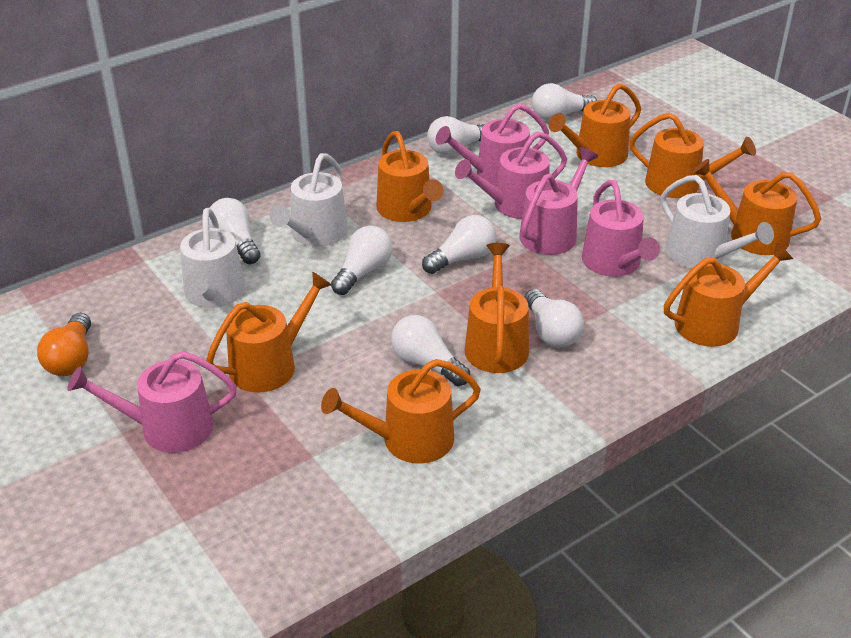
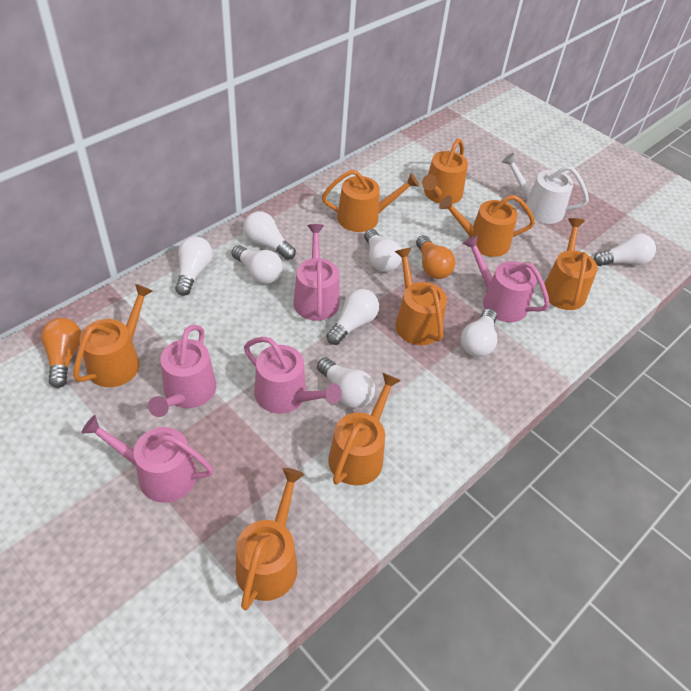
orange light bulb: [37,313,91,376] = 1 -> [41,318,81,388] [416,235,455,279] = 2
white light bulb: [209,198,261,264] [331,226,392,295] [391,315,470,386] [422,215,496,274] [427,116,484,155] [525,289,584,348] [532,83,597,121] = 7 -> [175,236,213,296] [231,245,283,284] [243,211,296,260] [317,358,375,408] [326,289,379,345] [364,229,402,272] [461,309,497,357] [594,233,656,266] = 8
white watering can: [180,208,245,308] [270,153,348,247] [661,175,774,269] = 3 -> [502,153,589,224] = 1

